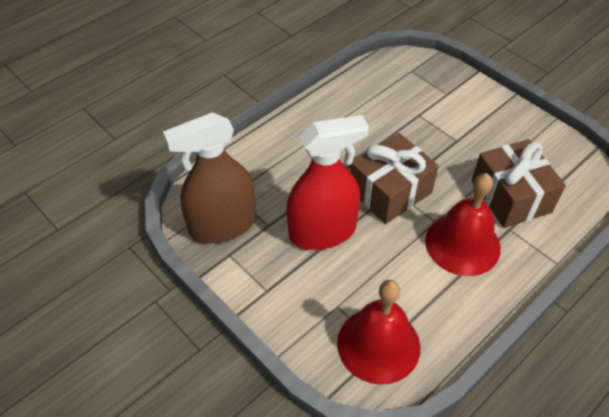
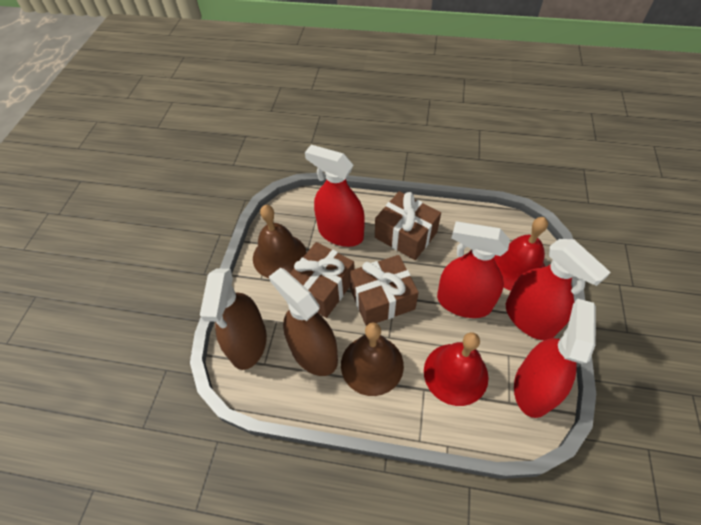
brown bell: none = 0 -> [253,205,306,278] [341,322,404,396] = 2
brown gift: [350,133,439,224] [472,139,566,228] = 2 -> [290,242,355,318] [349,255,419,326] [375,191,441,260] = 3
brown spray bottle: [163,112,256,244] = 1 -> [200,268,267,370] [269,268,338,376] = 2
red spray bottle: [287,115,369,250] = 1 -> [305,145,365,247] [437,222,510,318] [506,239,611,340] [514,298,596,418] = 4

